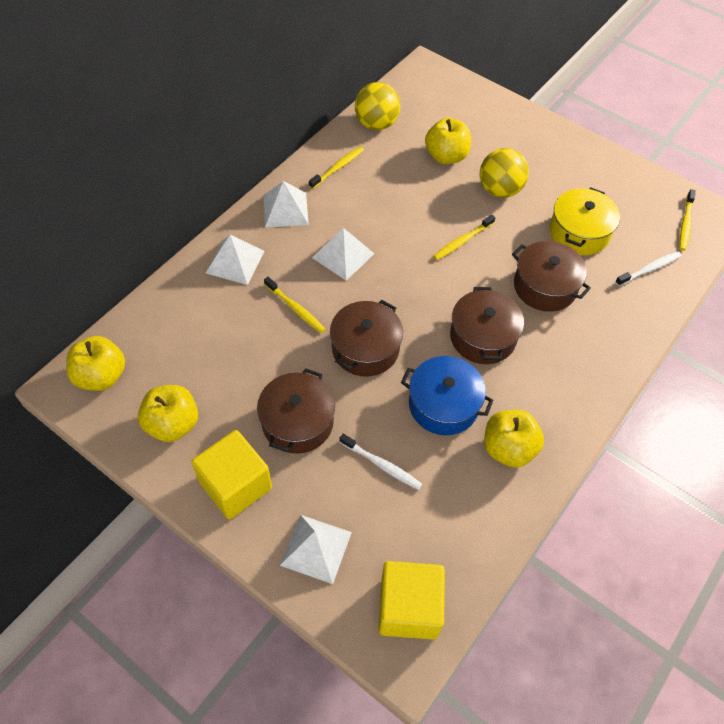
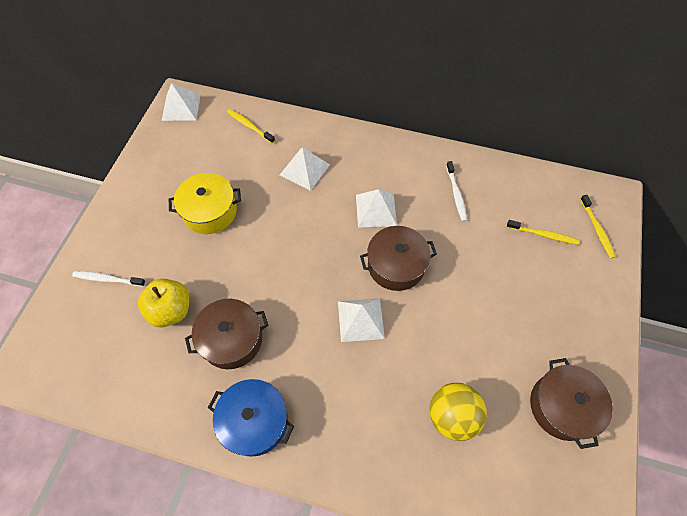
brown pot: [257,368,335,454] [330,300,403,377] [450,287,524,364] [512,241,591,312] = 4 -> [185,299,268,369] [360,226,437,291] [530,358,613,449] = 3
yellow apple: [66,336,125,391] [138,385,198,442] [425,118,471,164] [484,410,544,468] = 4 -> [138,278,189,327] = 1
yellow ball: [355,82,400,130] [480,148,529,198] = 2 -> [429,383,486,441] = 1
yellow cube: [191,430,272,519] [379,561,445,640] = 2 -> none = 0
yellow toothbrush: [264,277,326,333] [309,146,364,189] [433,215,495,260] [680,189,696,251] = 4 -> [227,109,275,143] [507,220,579,245] [580,195,616,259] = 3

